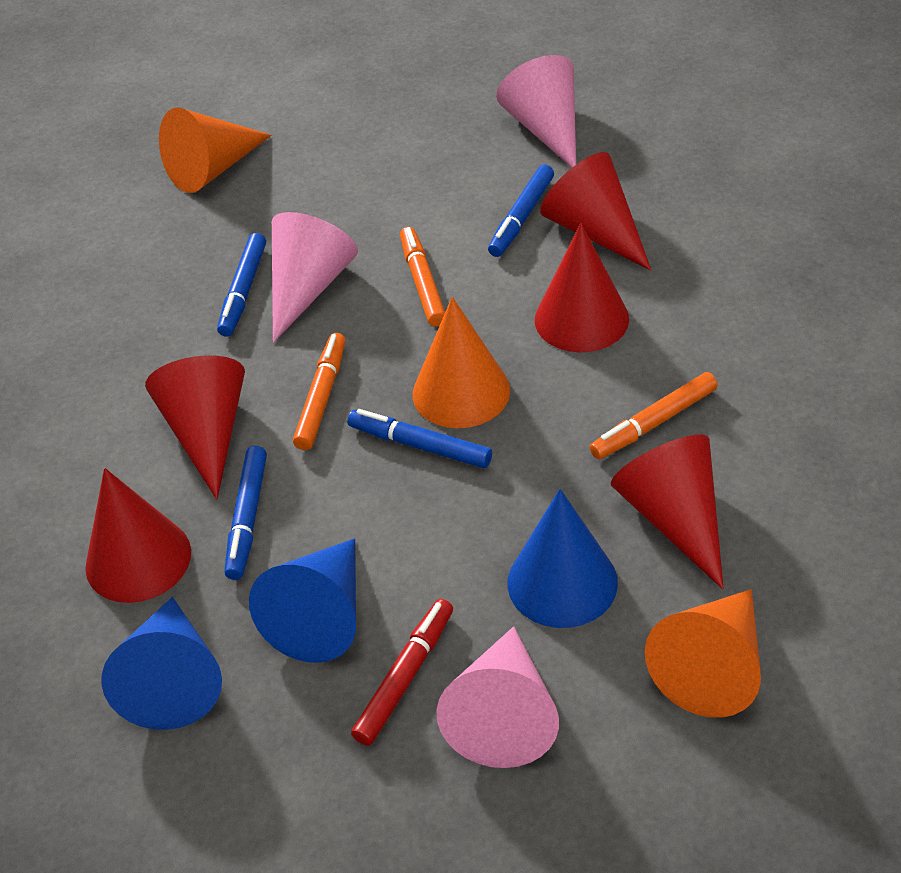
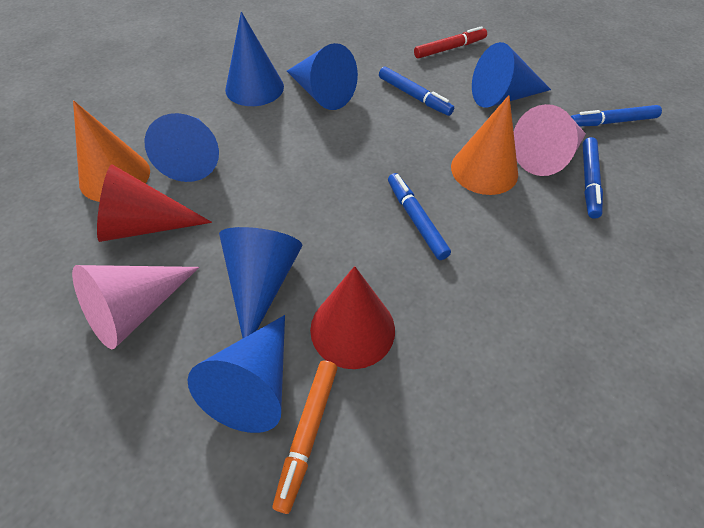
blue cone: [102,597,222,730] [249,538,356,663] [507,489,618,628] = 3 -> [145,113,219,182] [187,315,285,433] [219,227,303,338] [225,12,284,106] [287,43,358,110] [472,42,551,108] = 6
orange cone: [159,107,271,193] [413,297,510,428] [645,589,761,718] = 3 -> [73,100,150,202] [451,95,518,195] = 2
orange marker: [293,333,346,450] [400,227,445,327] [590,372,718,459] = 3 -> [273,360,337,514] = 1
pink cone: [272,212,358,343] [436,626,559,768] [496,55,576,168] = 3 -> [72,265,199,349] [514,104,586,176] = 2
red cone: [85,468,191,603] [145,356,245,499] [535,223,629,352] [540,152,651,270] [611,435,724,589] = 5 -> [97,165,212,242] [310,266,395,369] = 2

